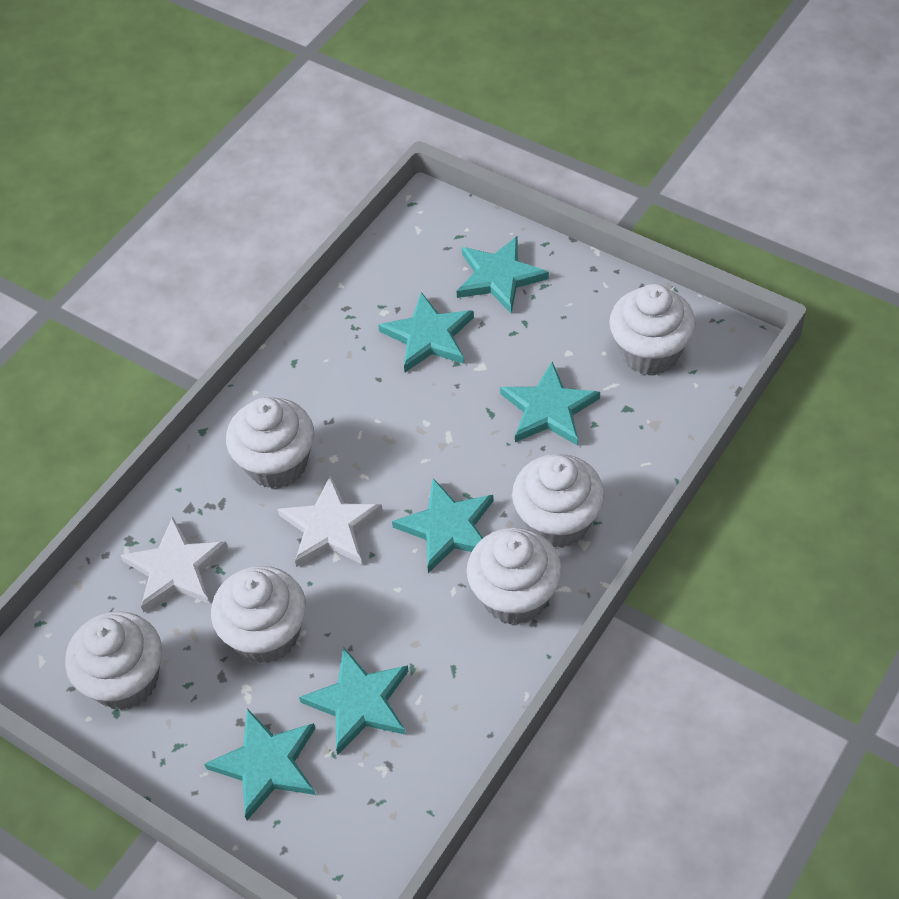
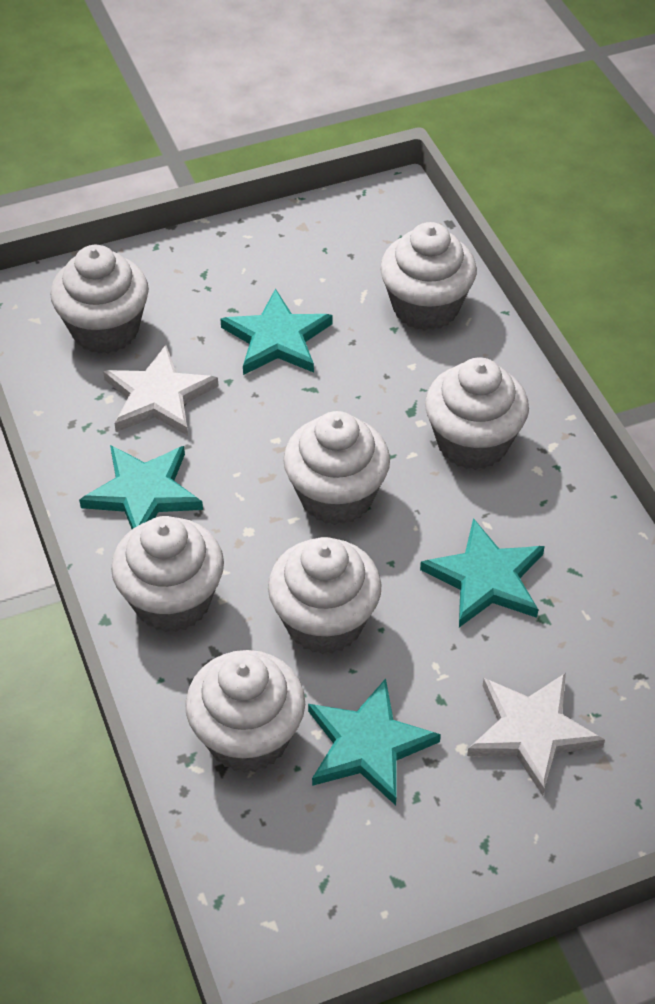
turquoise star: [204,708,316,820] [299,647,409,755] [378,292,474,372] [392,478,493,573] [456,236,549,313] [500,361,600,446] = 6 -> [79,445,203,529] [220,288,333,375] [308,678,441,806] [420,518,545,627] = 4
white cupcake: [65,611,162,710] [211,566,306,663] [226,397,314,488] [467,528,562,624] [512,454,605,548] [609,284,696,375] = 6 -> [51,245,149,354] [111,516,224,632] [185,650,305,773] [268,537,381,654] [283,411,390,525] [380,222,477,331] [425,357,529,470] = 7

